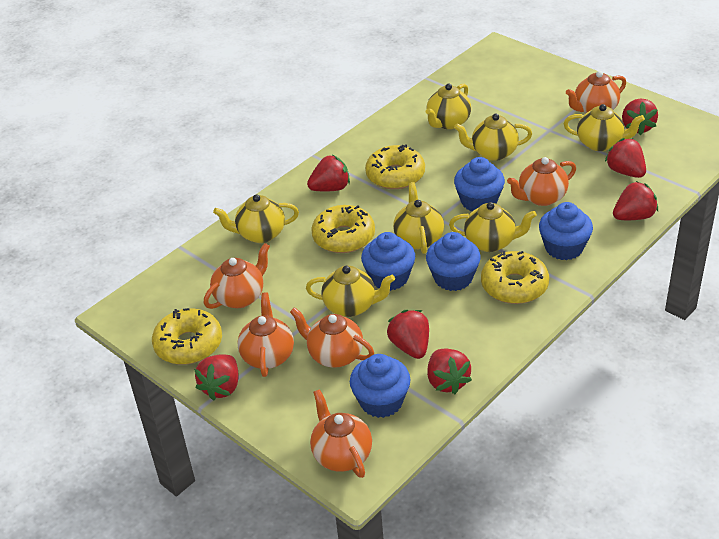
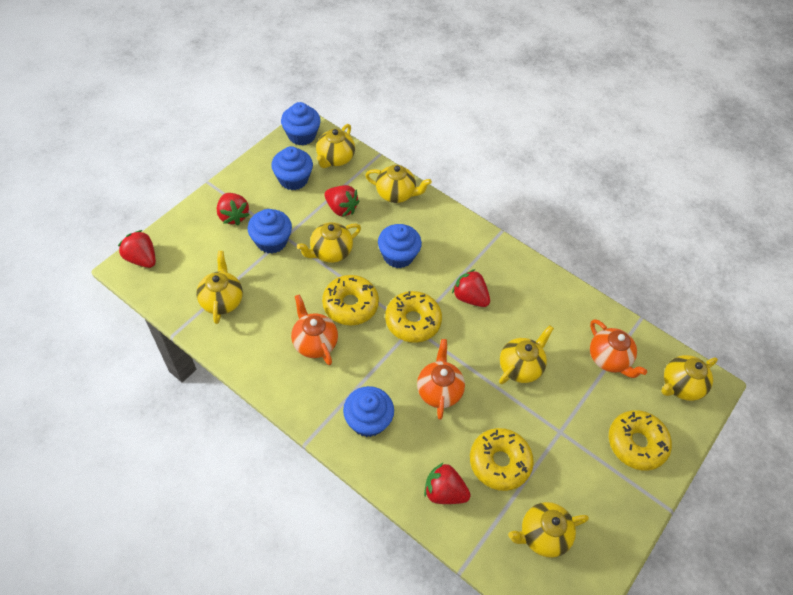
orange teapot: [204,243,270,309] [238,293,294,377] [290,307,374,368] [310,389,372,478] [507,157,576,206] [566,71,626,113] = 6 -> [291,295,338,365] [417,339,465,420] [590,319,647,378] = 3
red strawberry: [194,354,239,401] [307,155,350,192] [387,310,429,359] [427,348,472,394] [605,138,646,178] [613,181,658,220] [622,98,658,135] = 7 -> [118,230,156,268] [217,193,249,225] [325,185,360,217] [424,462,471,504] [452,269,490,307] = 5

